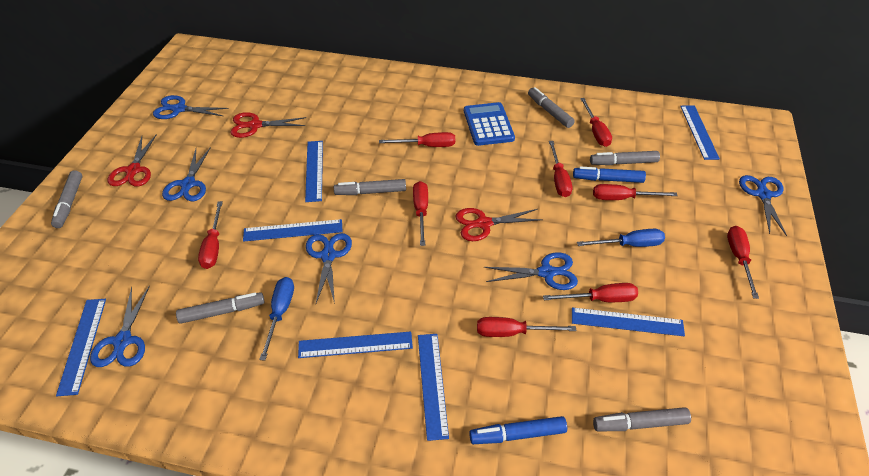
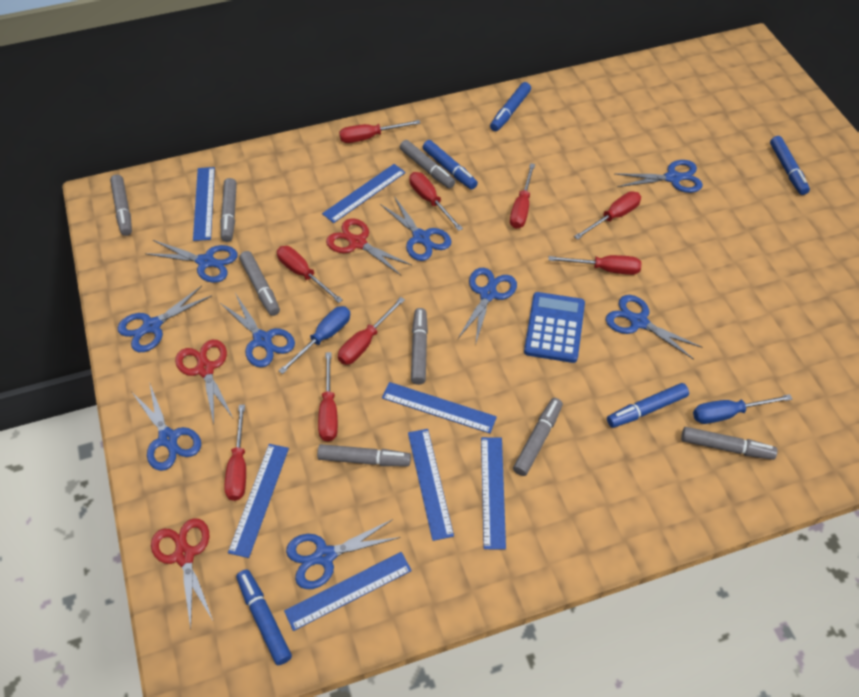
blue marker: [469,416,567,444] [573,166,646,183] = 2 -> [236,569,292,665] [423,140,478,190] [490,82,531,131] [607,383,689,428] [770,136,810,195] = 5
blue scissors: [90,285,150,367] [153,95,229,119] [162,147,211,201] [306,233,352,304] [484,252,578,290] [739,175,787,236] = 6 -> [118,286,212,352] [131,382,201,471] [145,240,238,283] [220,293,295,367] [286,519,401,589] [380,196,451,261] [458,268,517,346] [606,295,703,360] [615,160,703,193] = 9
grey marker: [51,170,83,228] [176,292,264,324] [334,179,406,195] [528,87,575,128] [590,151,660,165] [593,407,691,431] = 6 -> [110,175,132,236] [220,178,237,242] [239,251,280,316] [317,444,411,466] [400,140,455,189] [411,308,428,385] [513,398,563,476] [681,427,778,460] = 8

